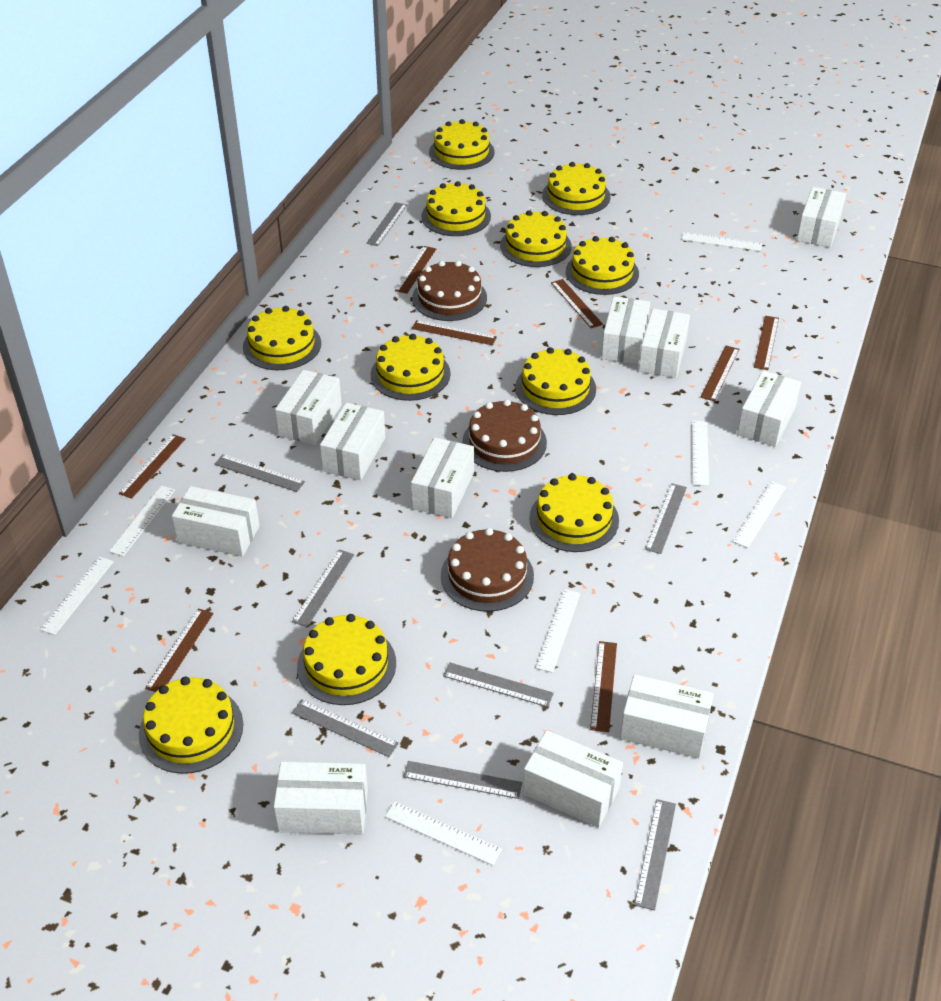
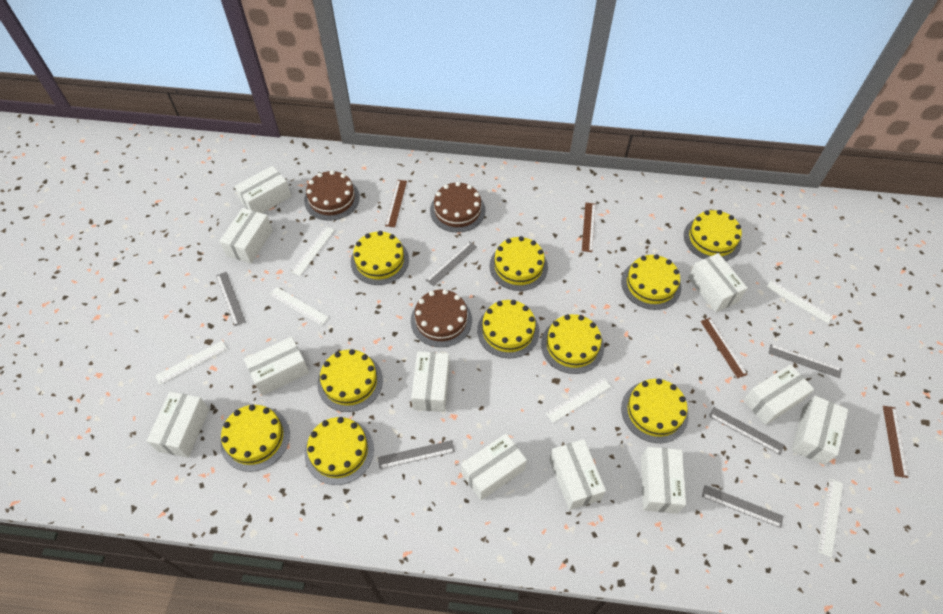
brown ruler: [119,434,186,499] [145,608,214,692] [395,246,436,294] [412,320,497,345] [551,279,603,328] [590,641,617,732] [700,346,739,401] [754,316,779,370] = 8 -> [385,180,407,227] [582,203,596,252] [700,318,748,378] [883,406,908,478] = 4
grey ruler: [215,454,305,492] [292,550,354,627] [292,699,399,757] [366,202,407,246] [403,761,522,799] [443,662,554,707] [634,799,676,911] [645,483,687,554] = 8 -> [216,272,246,326] [378,440,455,469] [426,241,477,286] [702,485,783,528] [709,407,784,455] [768,344,842,378] = 6
white ruler: [40,557,114,635] [109,486,175,556] [385,801,502,865] [536,589,580,673] [682,232,762,251] [692,421,709,486] [733,481,786,548] = 7 -> [155,341,227,385] [270,287,329,326] [291,226,334,276] [546,378,611,423] [767,280,833,323] [818,479,843,557] = 6
yellow cake: [139,677,243,774] [243,306,321,370] [297,614,396,705] [370,334,451,401] [421,181,491,236] [429,119,494,170] [500,210,572,267] [515,347,596,415] [529,473,619,552] [542,162,610,215] [566,236,639,295] = 11 -> [220,404,290,472] [305,417,374,485] [317,349,383,412] [351,231,409,285] [477,300,539,358] [489,236,548,291] [541,314,604,374] [621,254,681,310] [621,379,689,443] [684,210,742,261] = 10

